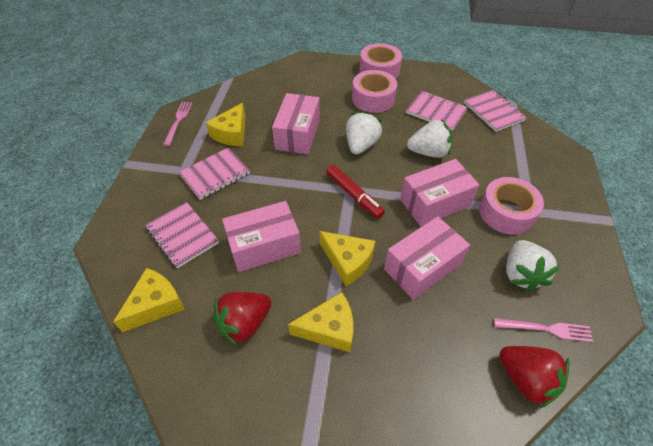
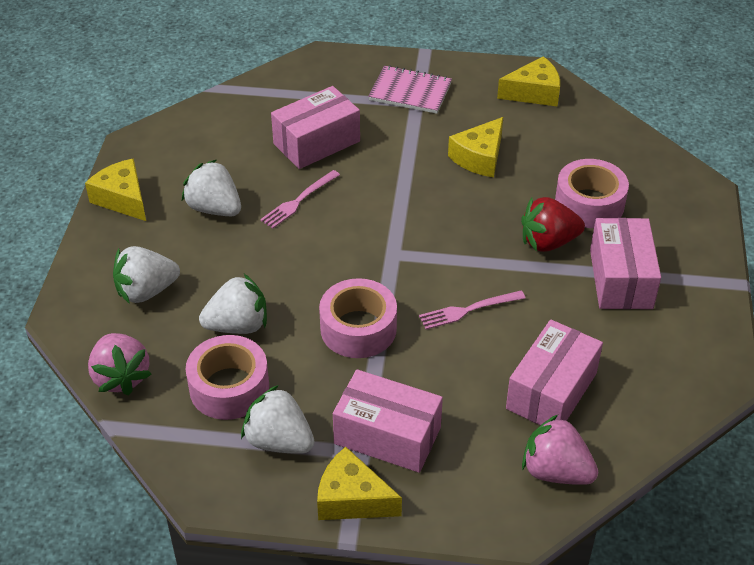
pink notebook: [146,202,219,269] [178,148,250,200] [406,91,468,131] [464,90,527,132] = 4 -> [368,65,452,114] = 1
pink strawberry: none = 0 -> [88,333,152,396] [522,415,598,485] = 2
red marker: [326,165,385,219] = 1 -> none = 0
red strawberry: [213,292,272,346] [499,346,570,408] = 2 -> [521,197,585,252] = 1
white strawberry: [346,111,382,155] [407,119,452,158] [506,240,560,292] = 3 -> [113,246,180,304] [182,160,241,216] [199,274,267,334] [241,385,315,454] = 4

